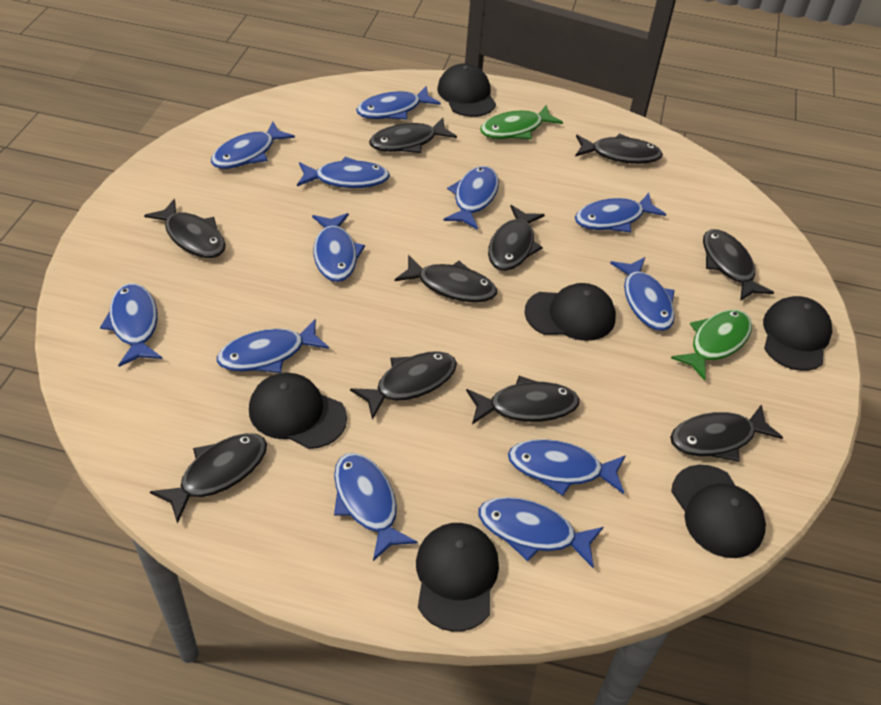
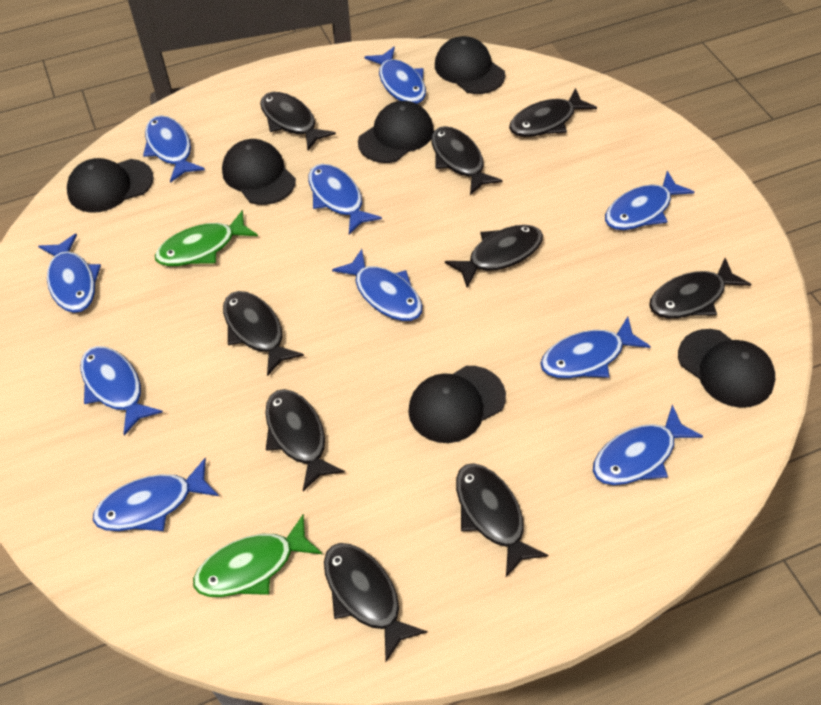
black fish: [144,199,226,258] [150,433,267,524] [350,351,457,420] [369,118,457,153] [395,255,497,302] [466,376,580,425] [488,205,545,271] [575,134,663,164] [670,404,783,462] [703,229,774,301] = 10 -> [223,291,304,376] [260,92,336,150] [265,389,345,491] [324,543,427,662] [431,126,502,195] [445,225,543,288] [456,463,548,577] [509,88,597,137] [649,258,751,318] = 9
blue fish: [100,283,162,367] [211,121,295,169] [217,319,329,373] [297,157,390,188] [312,213,365,282] [334,453,417,561] [356,86,441,120] [443,166,499,230] [479,497,603,568] [508,439,626,496] [575,193,666,233] [610,257,675,331] = 12 -> [38,234,101,313] [80,346,163,436] [93,458,219,531] [143,115,205,183] [308,164,382,235] [332,249,423,321] [365,47,426,104] [540,317,651,378] [593,405,703,485] [605,171,694,230] = 10

